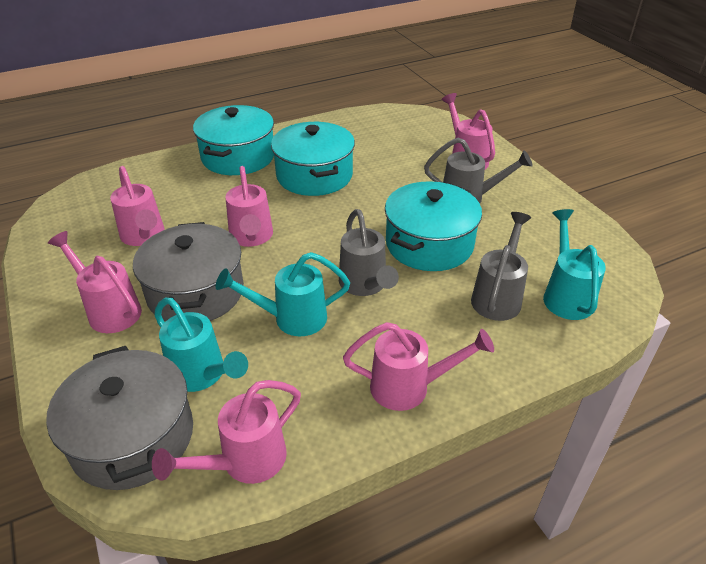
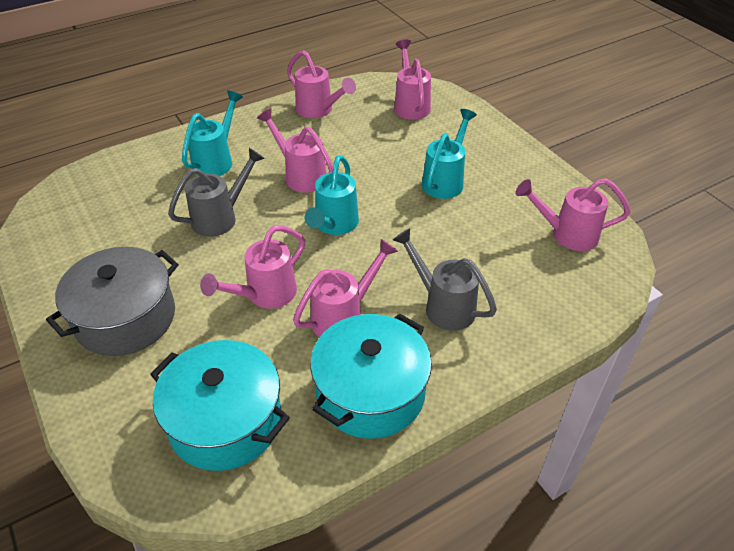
grey pot: [46,346,193,490] [133,222,244,321] = 2 -> [46,247,179,356] = 1
grey watering can: [339,209,399,296] [424,138,533,203] [471,212,531,321] = 3 -> [168,148,265,237] [393,228,497,331] = 2
turquoise pot: [193,105,274,175] [271,122,355,196] [385,181,482,271] = 3 -> [150,340,290,471] [310,313,432,439] = 2

